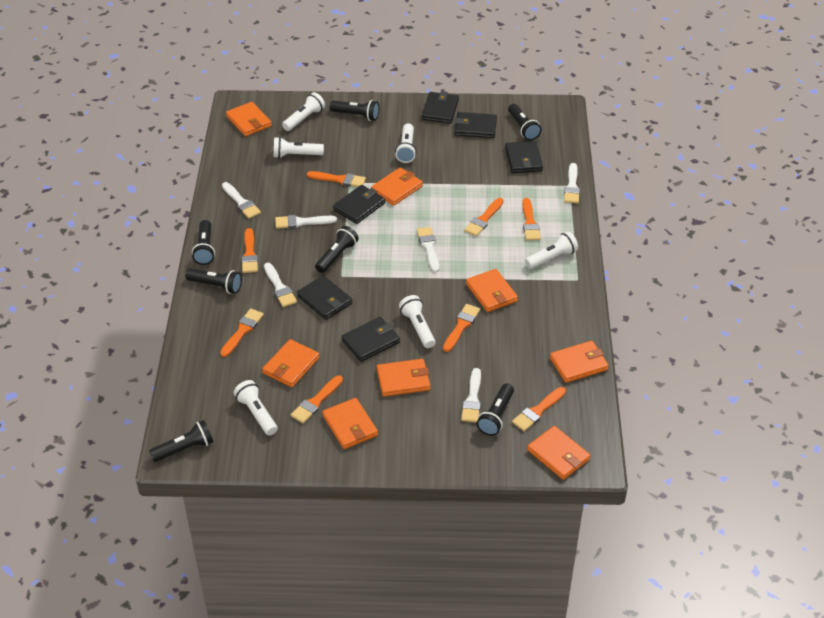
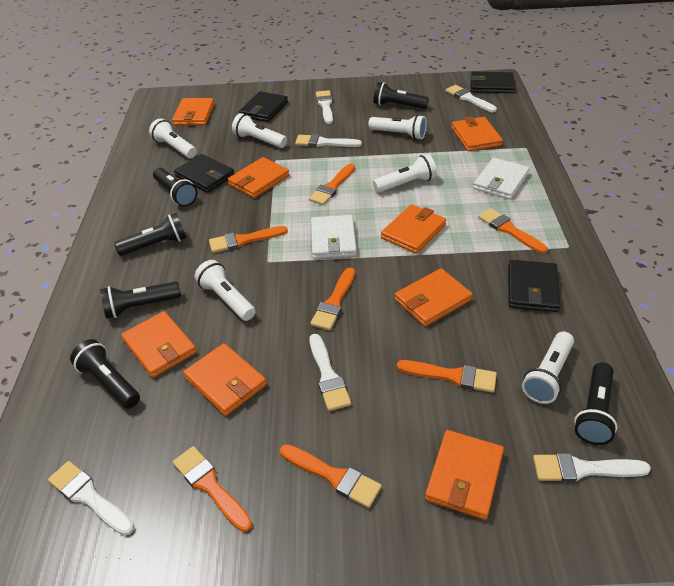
black flashlight: [149,420,213,462] [185,268,242,294] [192,220,215,265] [315,226,359,273] [330,100,379,121] [477,383,514,436] [508,104,541,140] = 7 -> [70,339,140,409] [100,282,181,319] [114,213,187,256] [153,168,198,207] [373,82,429,109] [574,362,617,445] = 6
black wallet: [297,275,352,320] [333,185,385,224] [341,317,400,362] [422,91,459,123] [455,112,497,138] [505,141,543,173] = 6 -> [174,154,234,193] [239,91,288,122] [470,71,515,93] [508,260,561,312] = 4
orange brush: [220,309,264,357] [241,228,258,273] [291,375,343,424] [307,171,366,187] [443,304,480,352] [464,198,504,236] [512,387,566,431] [522,198,541,241] = 8 -> [173,446,252,532] [209,226,288,253] [280,444,382,508] [309,164,355,205] [310,268,355,330] [397,360,497,393] [478,208,548,254] = 7
white wallet: none = 0 -> [311,215,357,259] [473,158,530,199] = 2

